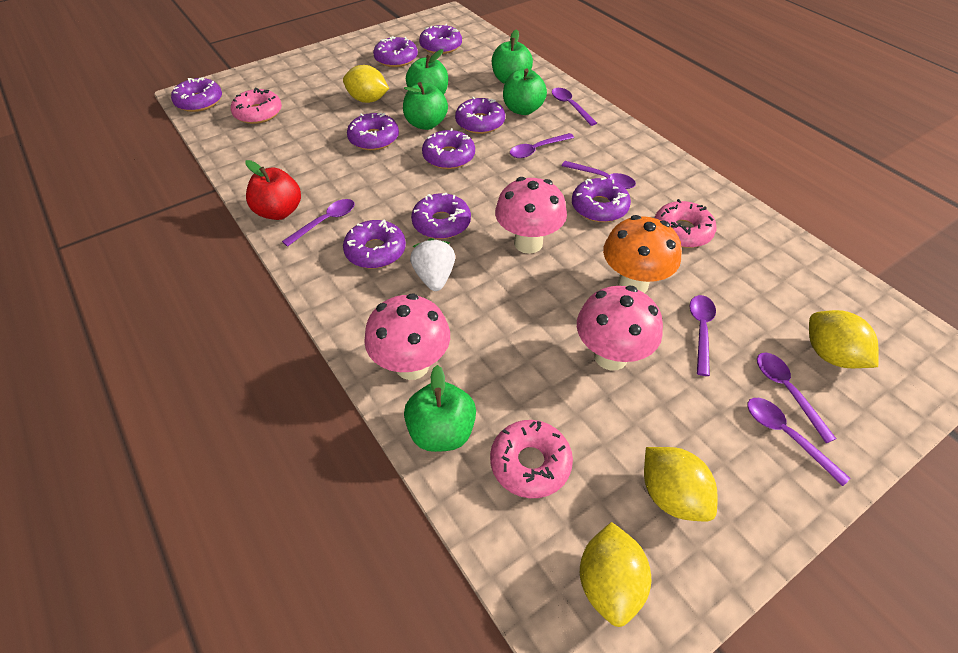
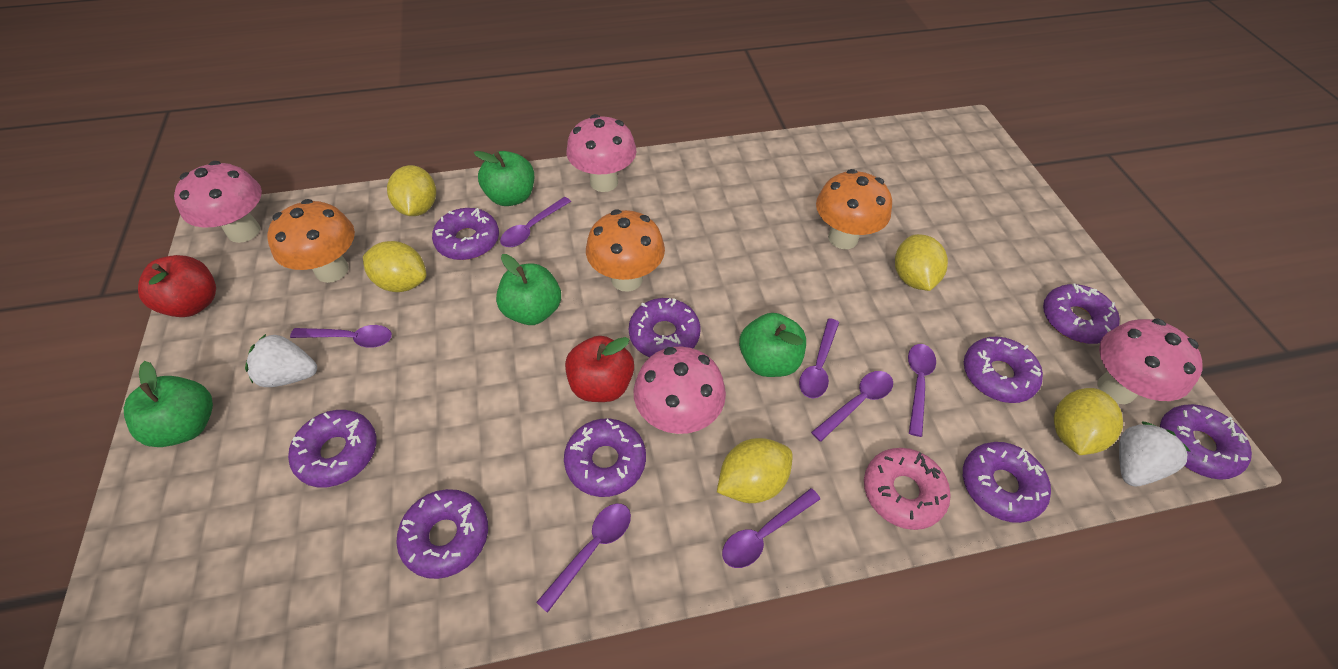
green apple: [403,82,448,130] [404,365,476,452] [406,49,448,95] [492,29,533,84] [503,69,547,115] = 5 -> [124,361,213,447] [474,151,534,206] [496,254,561,325] [739,313,806,377] = 4
orange mushroom: [603,215,682,293] = 1 -> [267,199,355,283] [586,209,665,292] [816,169,892,249] = 3
pink donut: [231,88,282,124] [490,420,573,498] [655,199,716,248] = 3 -> [864,448,951,530] = 1
pink mushroom: [364,294,450,380] [495,177,567,254] [577,286,663,370] = 3 -> [174,161,262,243] [567,114,636,192] [634,347,726,434] [1097,319,1202,404] = 4
red apple: [245,160,301,220] = 1 -> [138,255,216,317] [565,336,634,402] = 2
white strawberry: [410,238,455,291] = 1 -> [245,334,317,387] [1119,422,1191,486] = 2
yellow lemon: [343,65,389,103] [580,522,651,627] [644,447,718,522] [809,310,879,368] = 4 -> [363,241,427,292] [387,165,436,216] [717,438,793,503] [895,234,948,291] [1054,388,1123,455] = 5

